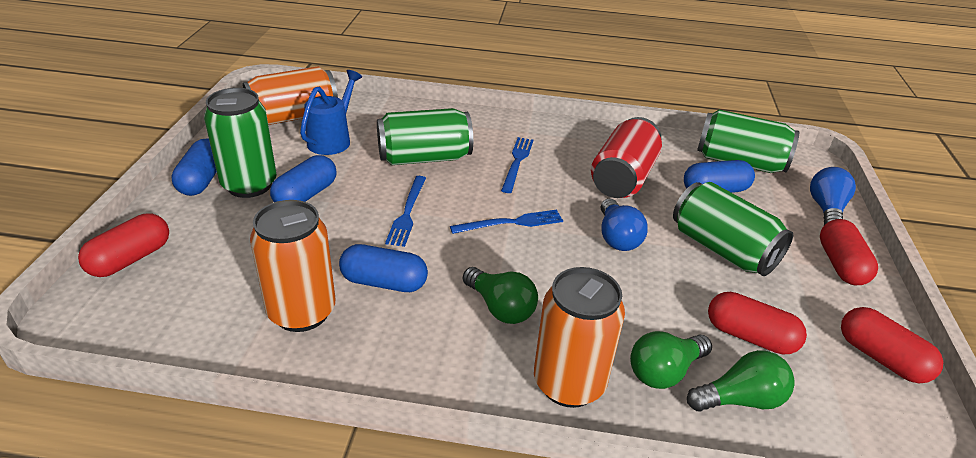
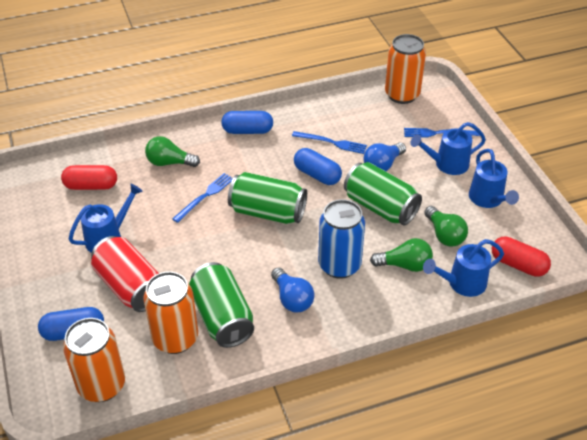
blue can: none = 0 -> [318,199,365,279] = 1
blue capsule: [171,139,217,196] [270,155,336,202] [339,244,428,292] [684,160,755,193] = 4 -> [38,307,104,341] [221,111,273,134] [294,148,342,185] = 3
blue watering can: [300,70,362,155] = 1 -> [69,184,143,253] [411,122,486,175] [423,239,504,297] [469,149,519,208] = 4
green can: [204,88,277,198] [377,108,473,165] [673,182,793,276] [697,110,799,173] = 4 -> [189,262,254,348] [228,172,307,224] [344,162,422,226] = 3
red capsule: [78,214,169,277] [708,292,807,355] [820,219,878,285] [841,307,943,383] = 4 -> [61,165,117,190] [492,236,551,277] = 2

